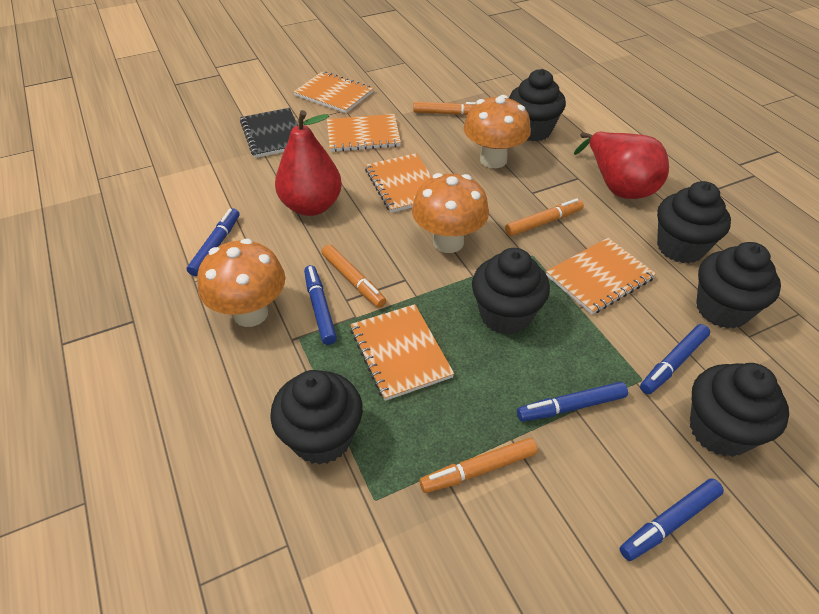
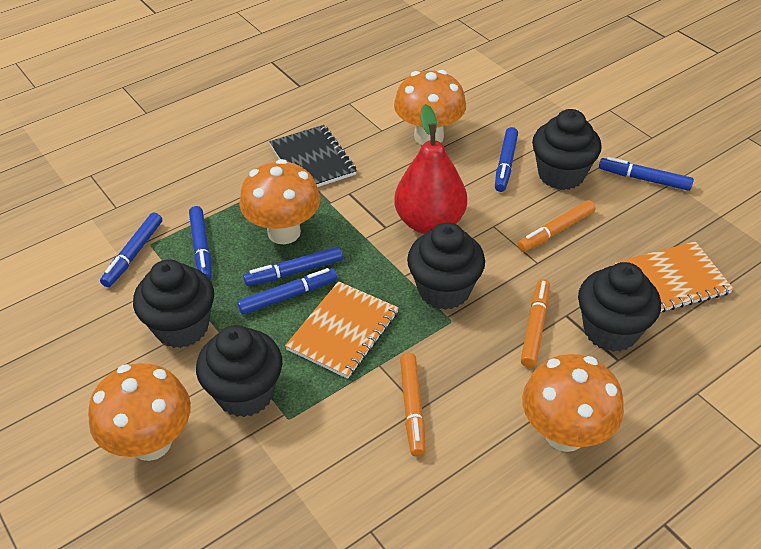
black cupcake: [270,370,363,465] [472,248,550,335] [509,69,566,141] [657,181,731,263] [690,363,789,457] [696,242,781,329] = 6 -> [133,259,214,348] [196,325,282,417] [407,222,485,310] [532,109,602,190] [578,262,661,352] = 5
blue marker: [187,208,239,276] [304,265,337,345] [517,382,628,422] [620,479,724,561] [640,324,710,394] = 5 -> [100,212,162,287] [189,206,212,280] [237,268,337,315] [243,247,343,286] [495,127,518,192] [599,157,694,191] = 6
orange marker: [322,244,386,308] [413,102,476,115] [420,438,538,493] [505,198,584,236] = 4 -> [400,353,425,457] [518,200,595,252] [521,279,550,367] = 3
orange mushroom: [197,239,285,327] [412,173,489,253] [464,95,531,168] = 3 -> [88,363,191,461] [240,159,320,244] [394,70,466,145] [522,354,624,452] = 4
orange notebook: [293,71,373,113] [327,114,401,152] [350,304,454,401] [365,153,432,213] [546,238,656,315] = 5 -> [285,281,399,379] [614,241,733,312] = 2
red pear: [275,110,342,216] [574,132,669,199] = 2 -> [394,104,467,234] = 1

